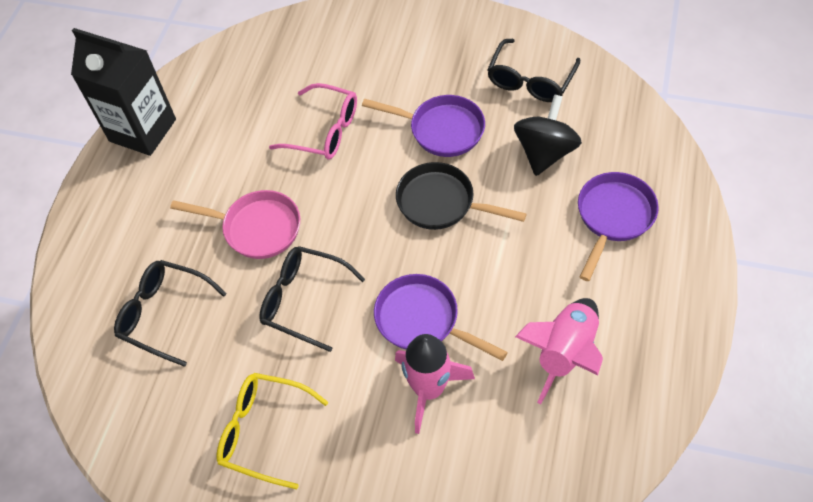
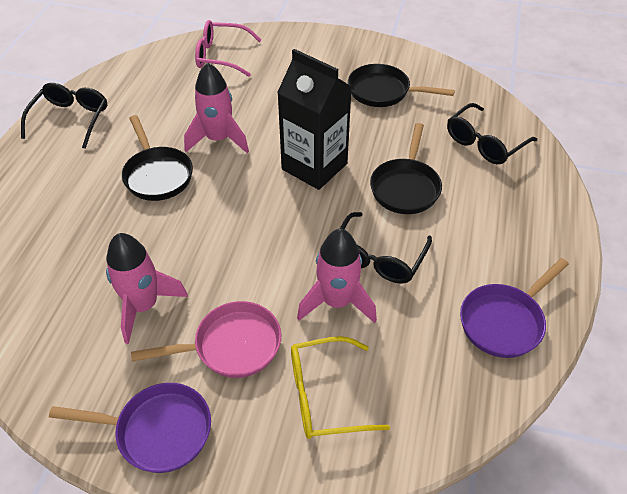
black pan: [396,162,527,230] = 1 -> [122,115,193,201] [348,64,455,107] [370,123,442,214] = 3
black spinning top: [514,94,582,176] = 1 -> none = 0
pink rocket: [395,334,475,434] [515,298,603,404] = 2 -> [106,233,188,344] [184,62,249,153] [297,229,377,323] = 3
purple pan: [362,95,485,157] [374,274,508,361] [578,172,659,281] = 3 -> [49,383,211,473] [460,258,569,358] = 2

